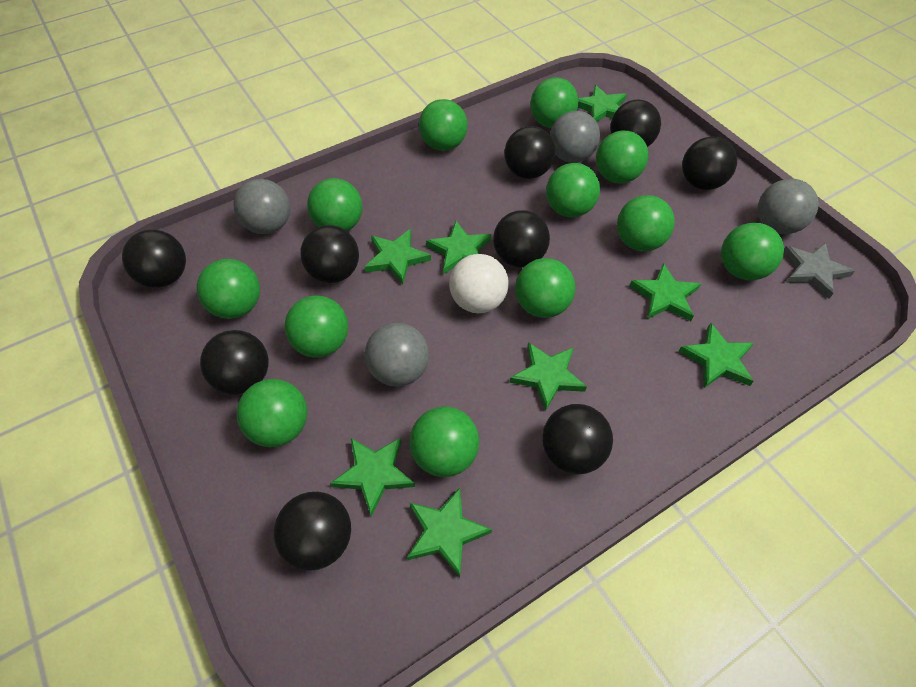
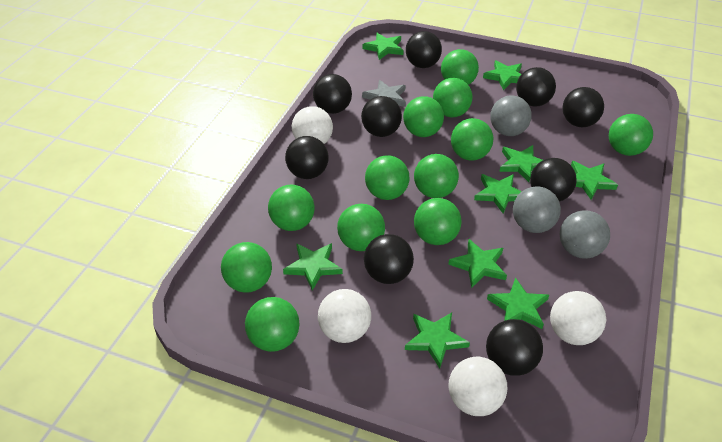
green star: [330,438,415,517] [365,229,431,284] [407,487,492,577] [426,221,491,275] [509,342,587,411] [578,85,627,122] [630,263,701,321] [678,323,754,388] = 8 -> [283,243,343,291] [363,33,404,60] [405,313,470,368] [448,239,507,288] [474,174,522,214] [483,60,522,90] [487,277,549,329] [499,145,542,182] [571,161,618,200] = 9
grey ball: [234,179,290,234] [365,323,429,387] [550,111,600,163] [758,179,819,234] = 4 -> [490,95,532,136] [513,186,561,233] [560,210,610,259] = 3
white ball: [449,254,509,314] = 1 -> [292,106,333,144] [318,289,371,343] [449,357,507,416] [550,291,606,345] = 4

